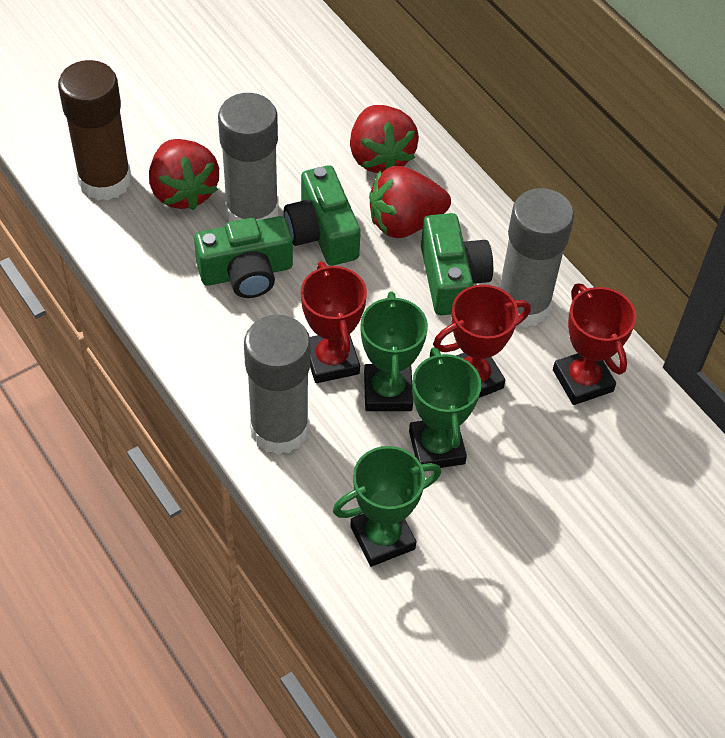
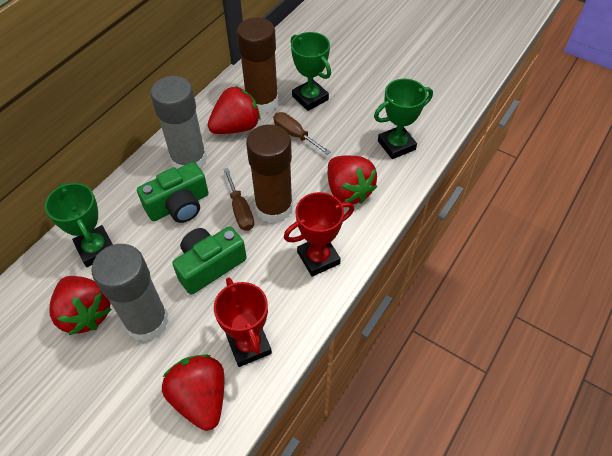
brown glue stick: [58,60,131,201] = 1 -> [237,17,278,114] [246,124,293,223] = 2
brown screwdriver: none = 0 -> [223,168,254,231] [273,112,331,155] = 2
green camera: [194,216,293,298] [284,165,361,266] [421,213,493,315] = 3 -> [137,162,209,223] [172,226,247,294] = 2
grey glue stick: [218,93,279,222] [244,315,311,455] [499,188,574,328] = 3 -> [91,244,169,342] [151,76,207,169] = 2
red strawberry: [149,139,219,210] [350,105,419,173] [369,166,451,238] = 3 -> [50,276,112,335] [162,355,224,431] [208,86,260,134] [328,155,377,204] = 4
red trophy: [301,261,367,383] [433,285,531,398] [553,284,636,405] = 3 -> [214,277,272,367] [284,192,354,277] = 2

